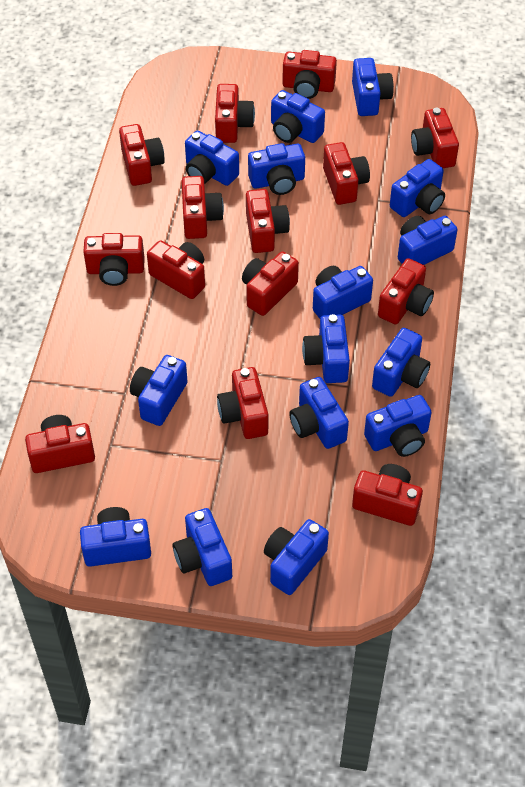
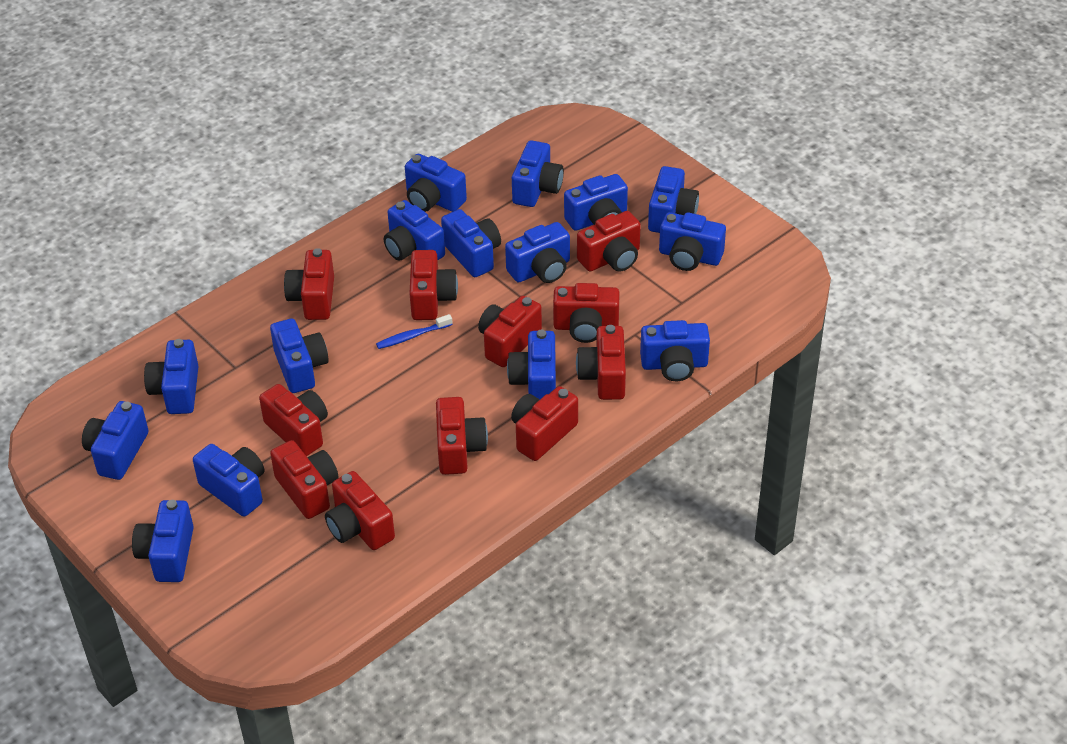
blue toothbrush: none = 0 -> [376,314,453,349] = 1
red camera: [25,415,95,473] [83,233,145,286] [119,124,165,186] [147,240,205,299] [182,176,224,239] [215,84,255,143] [217,367,268,439] [242,252,299,316] [246,189,290,253] [282,50,337,99] [323,142,370,205] [352,464,423,526] [378,258,434,325] [411,108,459,168] = 14 -> [259,384,328,456] [270,440,338,519] [284,248,334,320] [325,471,395,550] [409,250,458,320] [436,397,488,475] [478,296,542,367] [511,386,578,461] [553,283,620,343] [576,325,626,400] [577,211,641,272] = 11

